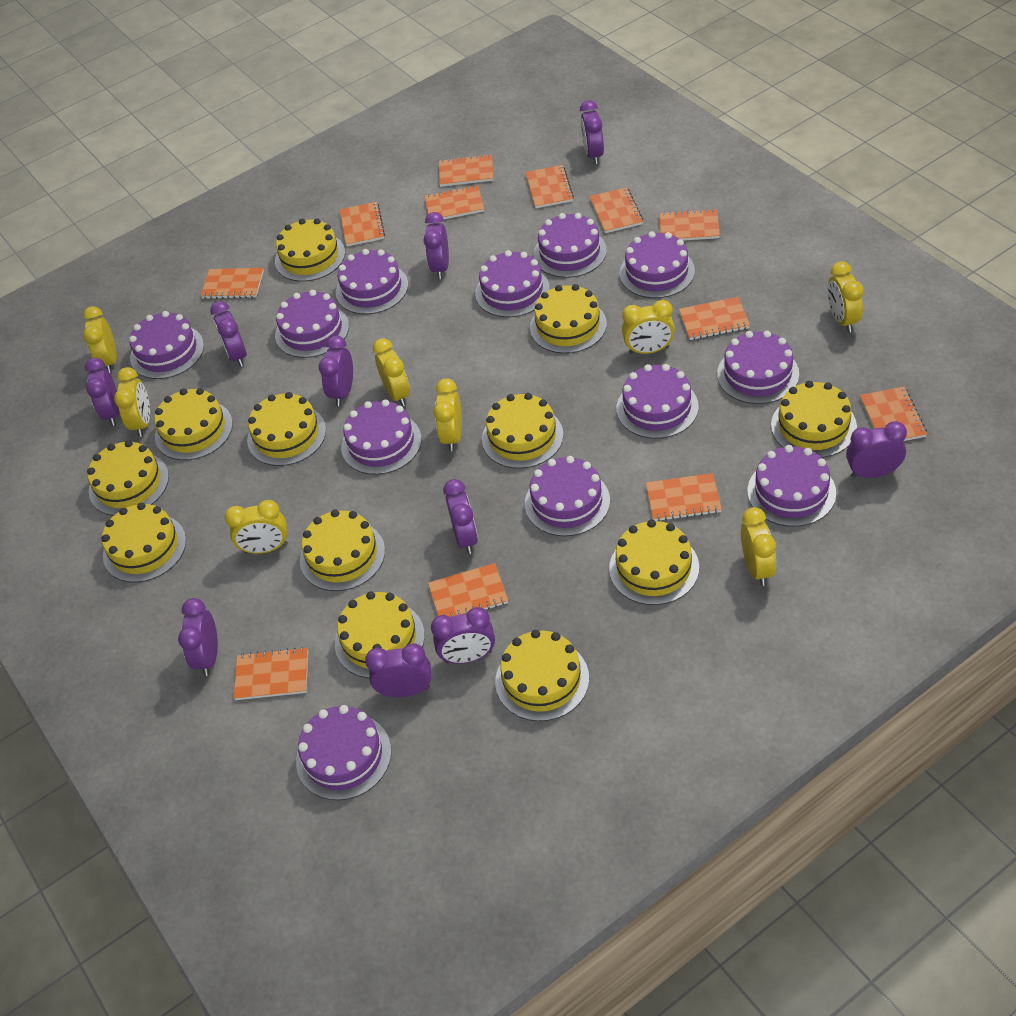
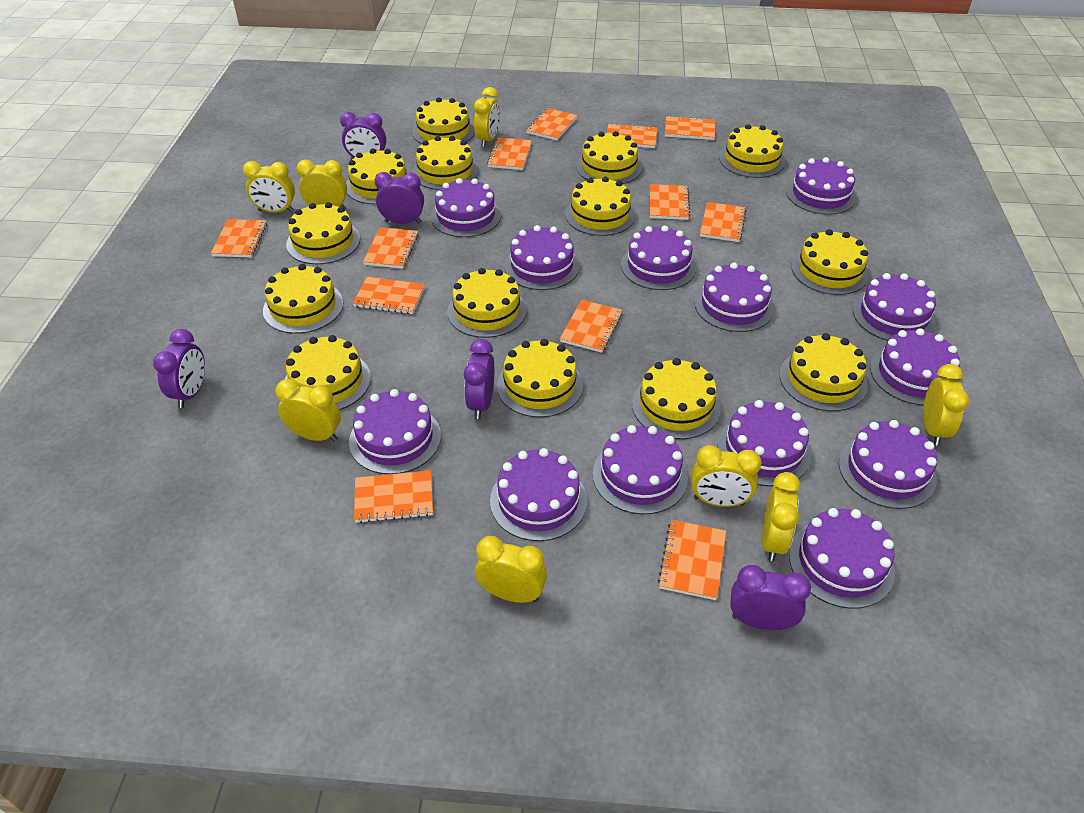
purple cake: [129,311,204,379] [275,290,349,358] [296,705,391,800] [336,249,408,314] [341,399,422,475] [475,250,550,317] [525,456,610,536] [533,213,607,278] [616,364,699,439] [620,231,695,298] [717,331,799,404] [747,445,836,527] = 12 -> [349,389,441,474] [431,178,501,237] [490,448,587,541] [504,225,580,290] [593,425,688,514] [621,226,696,290] [694,262,774,332] [717,400,811,486] [786,157,856,215] [789,508,895,609] [839,420,937,509] [853,273,936,341] [870,328,960,406] = 13
purple clock: [85,358,120,426] [178,598,218,676] [210,301,247,367] [319,336,353,406] [365,643,431,697] [423,212,449,279] [431,607,495,664] [443,479,478,554] [580,100,604,164] [846,421,907,478] = 10 -> [153,329,205,408] [340,112,386,160] [375,172,424,224] [464,339,494,419] [730,565,811,630] = 5
yellow cake: [87,440,169,516] [101,502,186,583] [154,388,233,460] [247,392,326,466] [275,218,345,282] [300,509,385,591] [335,591,425,678] [482,393,564,469] [495,630,589,721] [530,284,607,354] [609,520,699,605] [771,381,857,458] = 12 -> [263,264,343,334] [285,335,371,410] [286,202,360,264] [346,148,407,205] [412,98,475,144] [412,136,479,190] [447,268,527,338] [497,339,583,417] [565,177,636,236] [576,131,642,184] [632,358,721,439] [719,124,785,178] [780,333,868,411] [791,229,869,295] = 14

